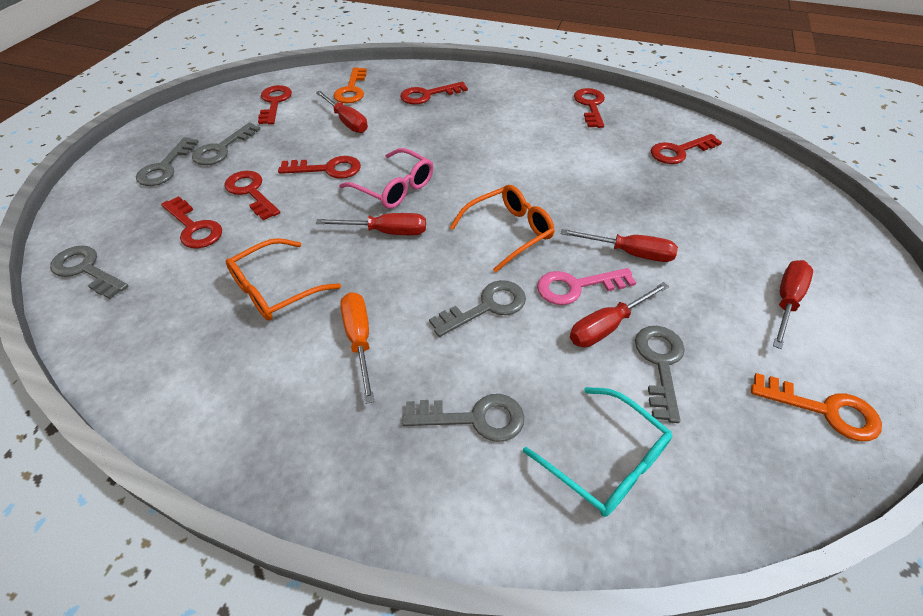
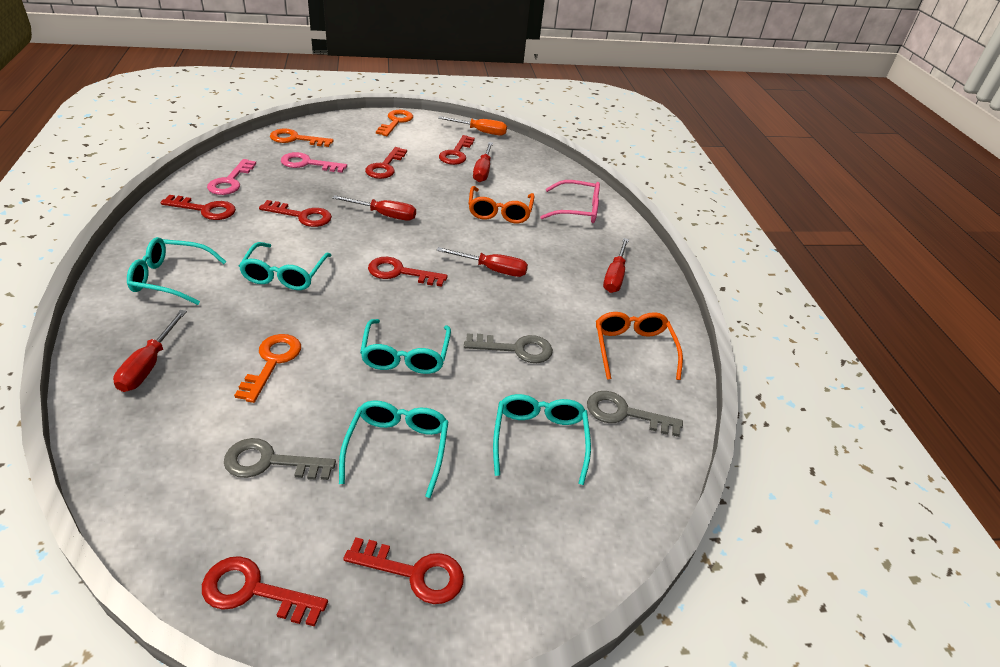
grey key: [50,245,128,299] [136,137,199,186] [192,122,261,165] [402,394,524,442] [429,280,526,337] [635,326,685,423] = 6 -> [224,438,336,480] [464,333,553,363] [587,391,683,437] = 3
orange key: [333,67,367,103] [751,373,882,441] = 2 -> [234,334,301,403] [270,128,334,147] [376,110,413,136] = 3
pink key: [537,268,636,305] = 1 -> [207,159,256,195] [281,152,347,173] = 2
turquoise glasses: [523,387,672,517] = 1 -> [127,237,227,305] [239,242,332,290] [339,400,448,498] [360,319,451,374] [493,394,591,485] = 5

